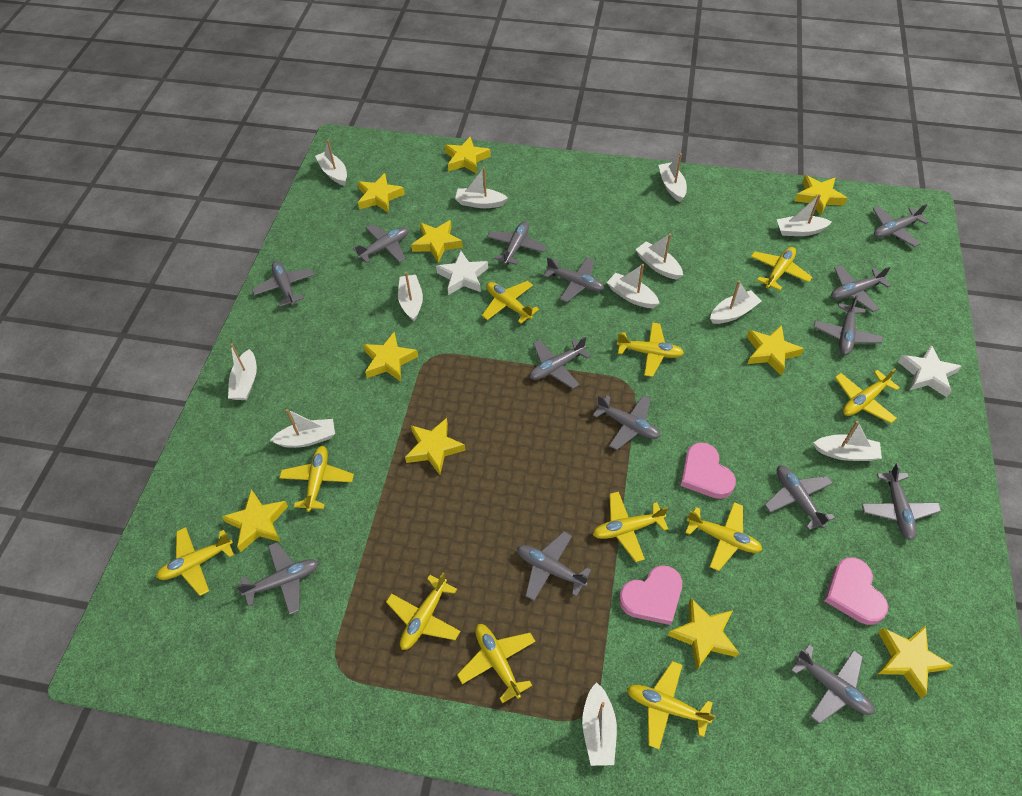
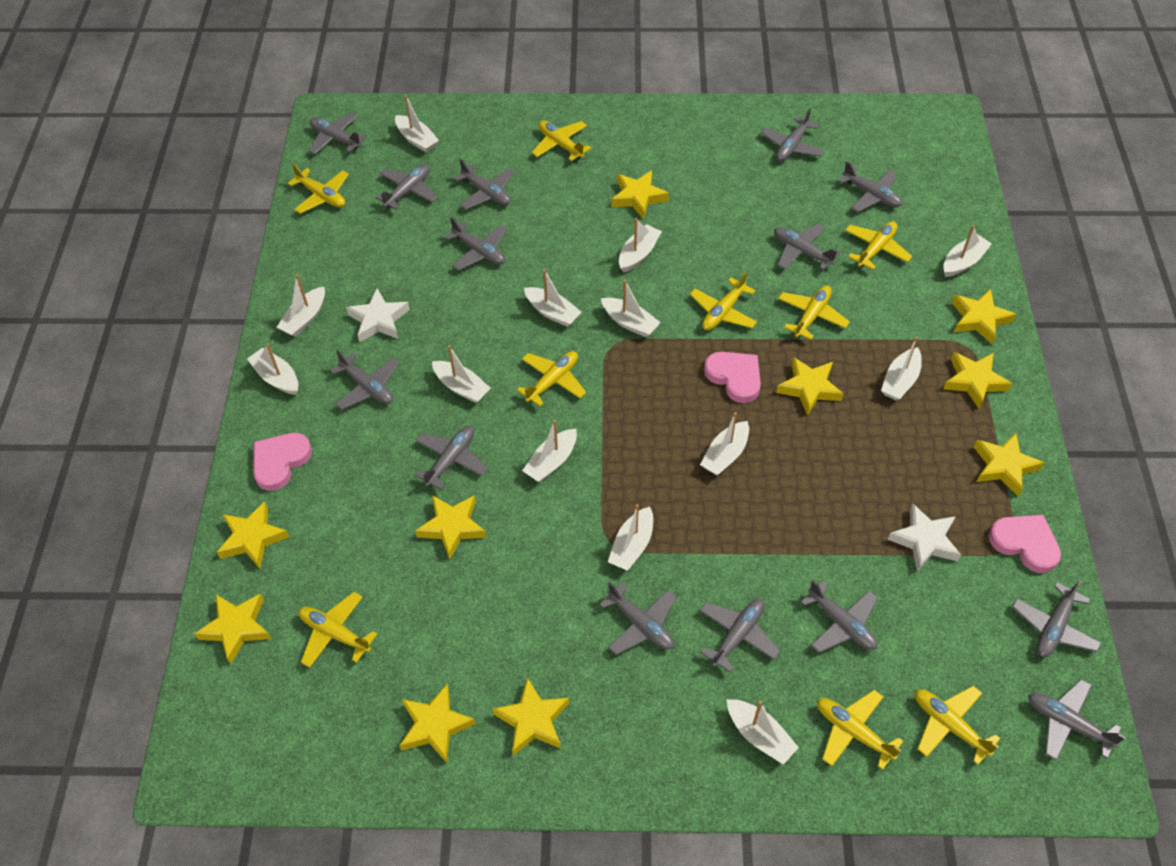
white boat: [228,343,257,400] [270,409,335,448] [315,140,347,186] [398,272,423,321] [455,167,508,208] [582,682,617,766] [607,264,660,308] [635,233,683,280] [659,153,687,202] [710,281,762,324] [777,194,832,236] [814,421,882,461] = 12 -> [247,344,298,395] [276,274,325,337] [395,95,439,153] [432,345,491,403] [522,420,577,482] [524,269,582,327] [601,280,661,337] [608,504,653,571] [619,218,662,272] [700,412,749,475] [727,699,799,765] [881,337,922,400] [943,225,992,277] = 13
yellow plane: [156,527,234,596] [279,446,354,512] [386,572,461,650] [457,624,536,704] [482,281,539,324] [592,491,668,562] [617,322,684,377] [627,661,716,749] [685,502,762,571] [751,247,812,291] [835,368,900,423] = 11 -> [288,164,349,214] [299,592,377,668] [517,351,586,407] [532,120,591,161] [690,271,757,330] [778,285,850,340] [817,690,903,770] [845,221,912,270] [915,686,1000,765] = 9

